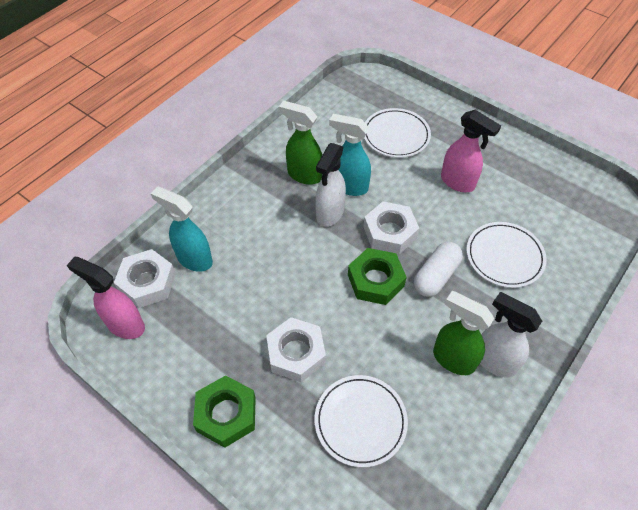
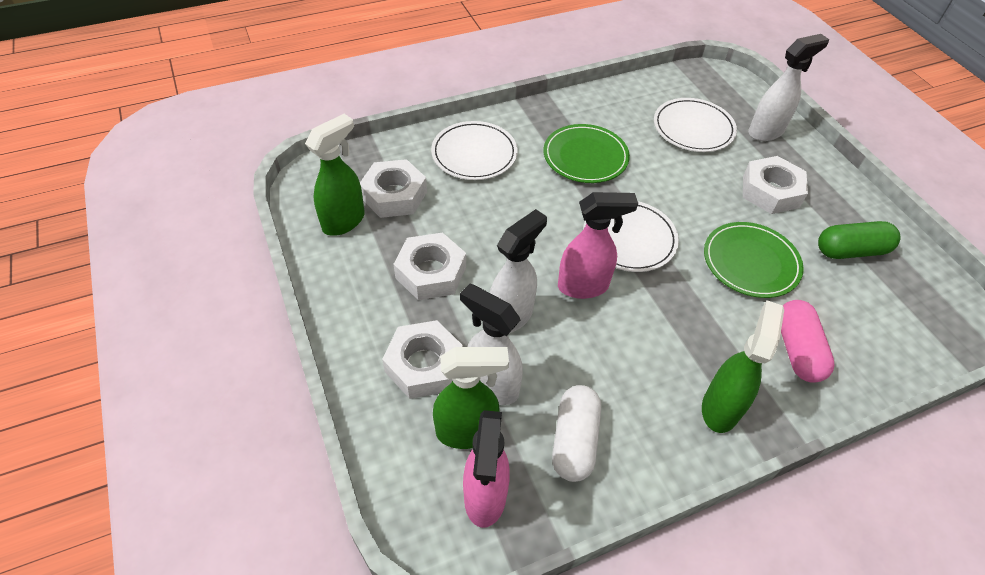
green capsule: none = 0 -> [818,221,900,259] = 1
green nut: [193,375,256,448] [348,248,407,305] = 2 -> none = 0
green plate: none = 0 -> [543,124,630,183] [704,222,804,298] = 2
green spray bottle: [279,100,322,185] [433,291,494,375] = 2 -> [305,114,365,236] [433,347,509,449] [702,300,784,433] = 3
pink capsule: none = 0 -> [781,300,835,383] = 1
turquoise spray bottle: [151,187,213,272] [329,114,371,196] = 2 -> none = 0
white nut: [114,249,176,308] [266,317,326,382] [363,201,419,254] = 3 -> [360,159,427,218] [382,320,463,399] [394,232,466,300] [743,156,808,214] = 4
white spray bottle: [316,143,346,227] [480,292,542,378] = 2 -> [460,284,523,405] [490,209,547,333] [748,34,829,141] = 3

